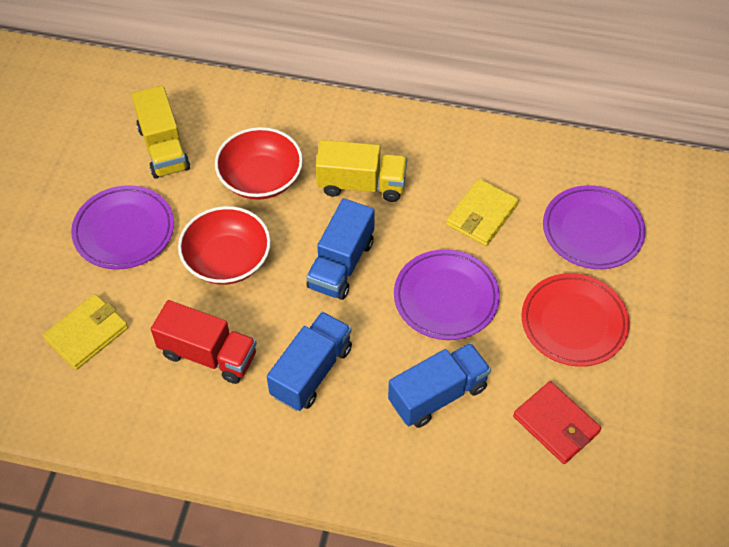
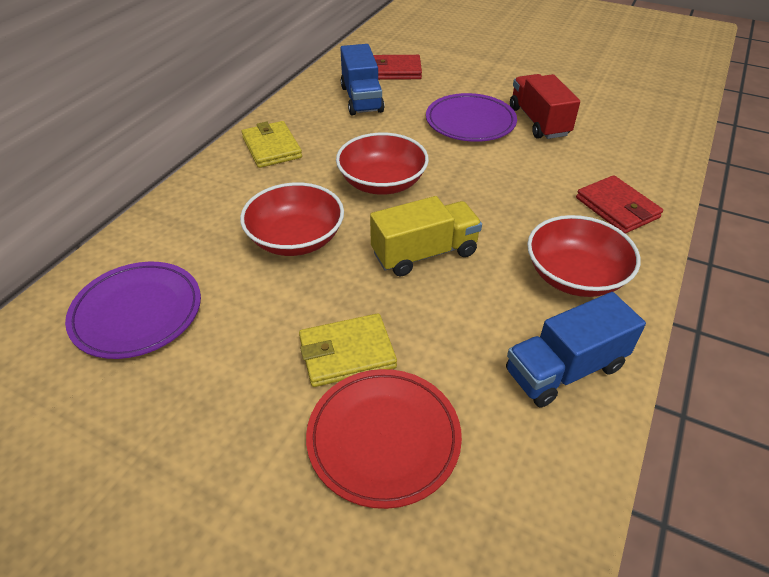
blue truck: [267,312,352,411] [306,198,375,300] [388,343,491,428] = 3 -> [340,44,384,115] [506,292,646,407] = 2
purple plate: [71,185,174,270] [394,249,500,340] [543,185,646,269] = 3 -> [65,262,201,359] [426,93,517,142] = 2
red bowl: [178,206,271,285] [215,127,303,200] = 2 -> [240,182,344,256] [336,133,429,195] [527,215,641,297] = 3
red wallet: [513,381,601,464] = 1 -> [373,55,422,80] [576,175,663,234] = 2
yellow truck: [132,85,190,179] [316,140,407,202] = 2 -> [370,196,482,277] = 1

